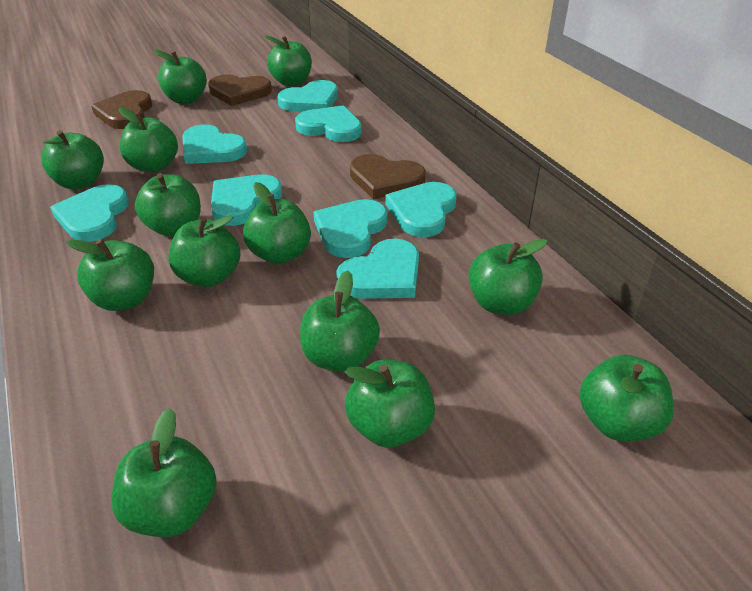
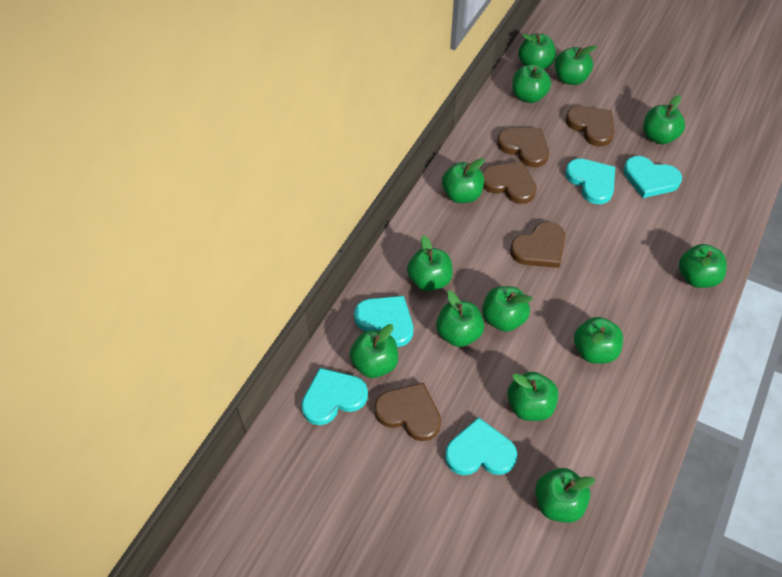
brown heart: [91,90,152,129] [208,75,272,106] [350,154,426,199] = 3 -> [374,383,441,441] [482,161,537,204] [497,128,549,167] [510,222,565,268] [565,106,614,147] = 5
turquoise heart: [50,184,129,242] [182,124,247,164] [211,174,282,226] [278,80,338,112] [295,105,362,142] [313,199,388,258] [336,239,419,299] [385,182,457,237] = 8 -> [301,368,368,425] [354,296,413,347] [445,417,517,475] [565,159,615,204] [623,156,682,198] = 5

